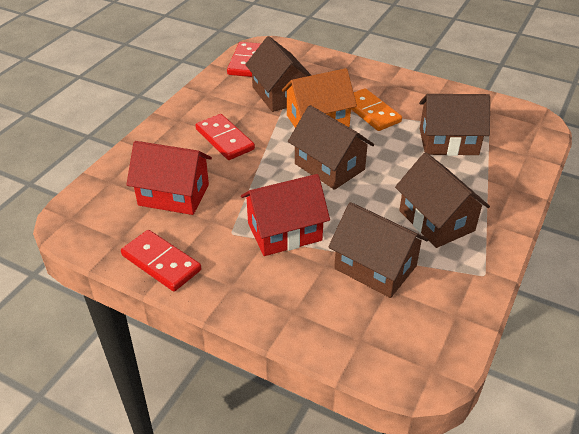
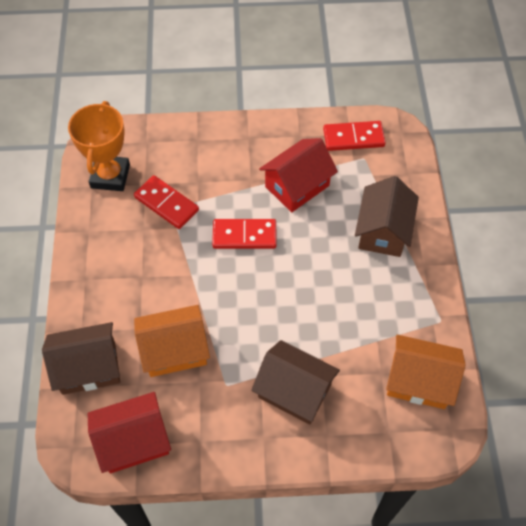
brown house: [245,36,312,112] [288,105,374,190] [328,202,429,298] [395,152,490,248] [419,94,490,156] = 5 -> [42,322,120,395] [251,340,340,424] [355,176,419,257] = 3
orange domino: [351,88,402,131] = 1 -> none = 0
orange house: [282,68,357,128] = 1 -> [134,305,210,377] [386,335,466,409] = 2
orange trophy: none = 0 -> [68,101,130,191] = 1

